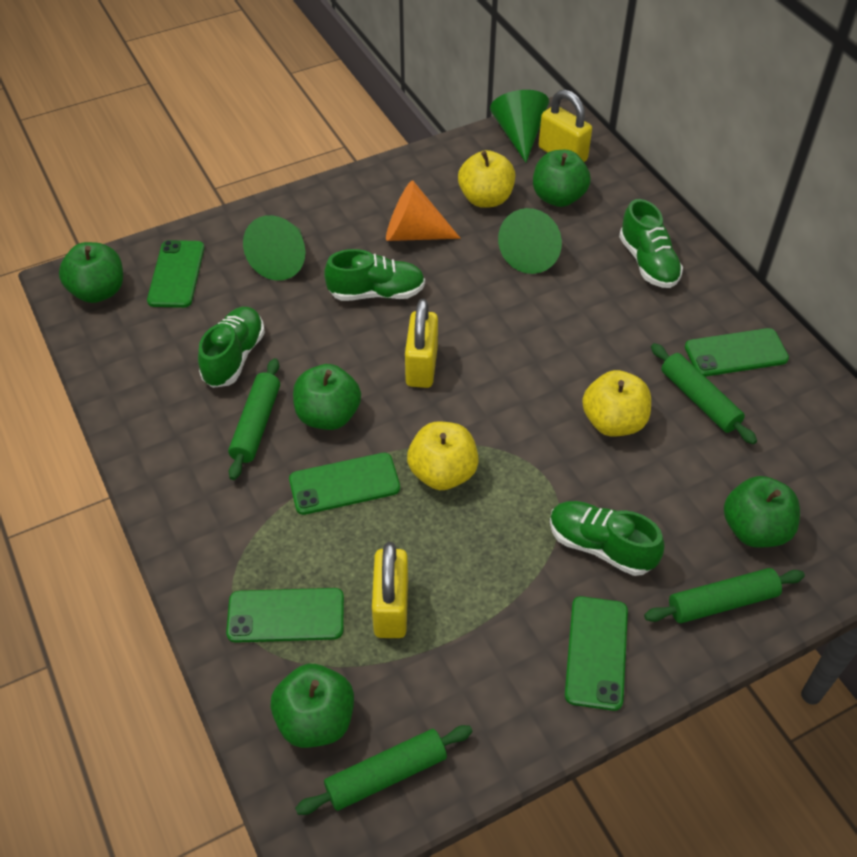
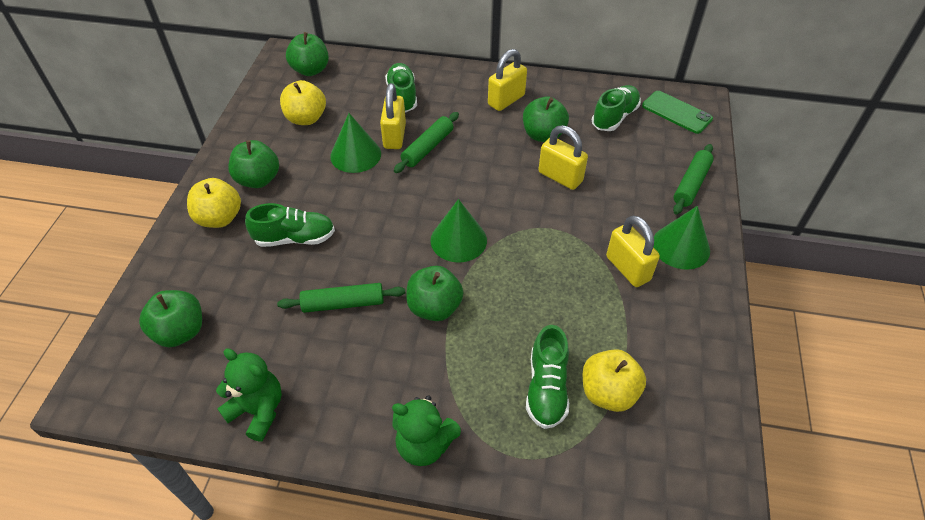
green phone: [147,240,205,308] [226,588,344,643] [289,453,400,515] [565,596,628,711] [685,328,789,377] = 5 -> [642,91,713,134] = 1
green rolling pin: [228,358,280,480] [295,725,472,815] [644,568,805,623] [651,343,757,444] = 4 -> [277,283,405,313] [394,112,459,173] [673,144,713,215] = 3
green teddy bear: none = 0 -> [216,348,282,442] [392,395,461,466] = 2
orange cone: [386,180,461,241] = 1 -> none = 0
yellow padlock: [372,542,408,638] [405,299,438,388] [539,90,592,162] = 3 -> [380,83,406,149] [488,49,527,111] [538,125,588,190] [606,215,660,287] = 4

